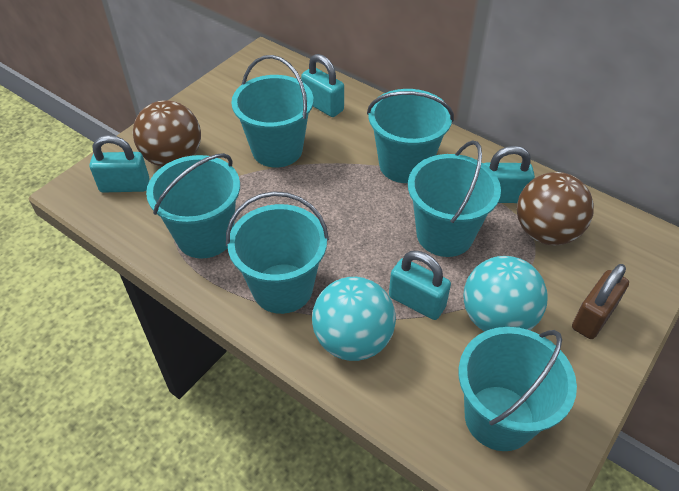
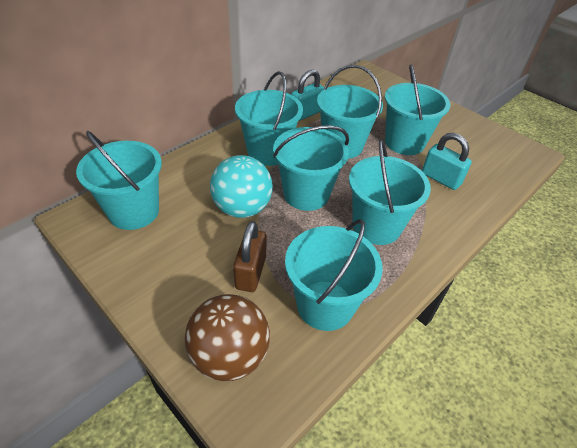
brown ball: [133,100,201,167] [517,172,594,246] = 2 -> [185,294,270,381] = 1
turquoise ball: [312,277,396,361] [463,256,548,332] = 2 -> [210,155,273,218] = 1
turquoise bucket: [146,153,240,259] [226,191,329,314] [231,55,313,168] [367,89,454,183] [408,140,501,257] [459,327,577,451] = 6 -> [76,131,162,230] [235,71,303,166] [273,125,349,211] [285,219,383,331] [317,65,383,159] [349,139,431,245] [385,64,451,155] = 7
turquoise padlock: [90,135,150,193] [301,54,344,117] [389,251,451,320] [483,146,535,203] = 4 -> [291,70,324,121] [422,133,472,190] = 2

